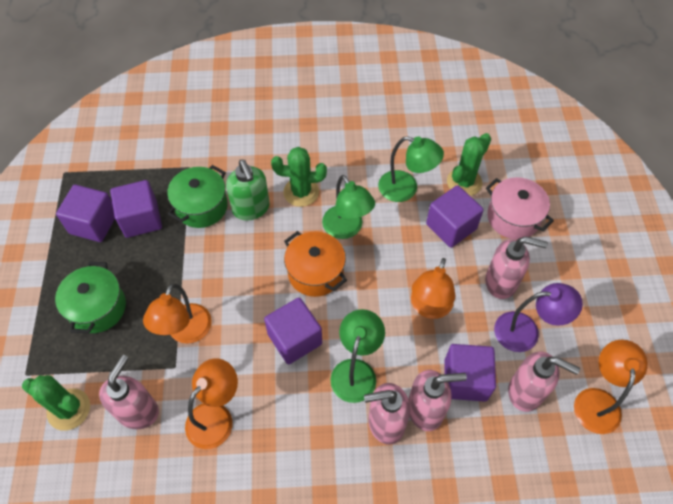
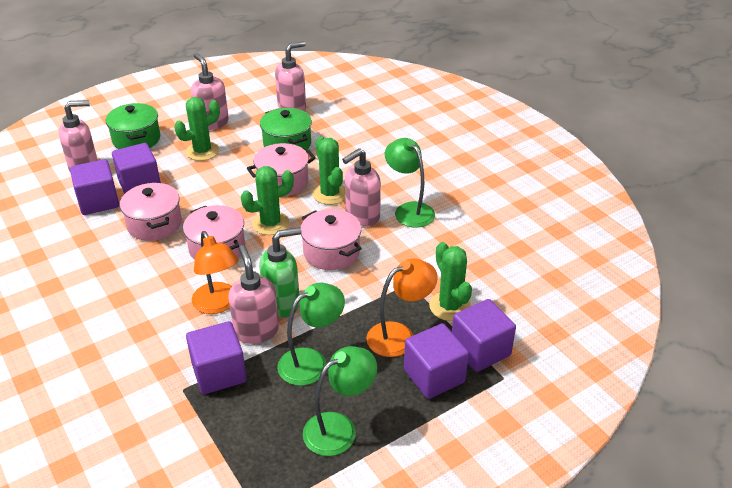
green cactus: [22,375,90,431] [271,147,327,207] [447,133,491,196] = 3 -> [174,97,220,161] [241,166,294,235] [312,137,345,205] [429,242,472,321] = 4
orange lamp: [143,284,212,344] [185,359,238,449] [411,258,455,319] [574,340,648,434] = 4 -> [192,231,238,314] [366,258,438,357] = 2
orange pot: [284,231,347,297] = 1 -> none = 0
pink pot: [486,177,554,239] = 1 -> [120,182,182,241] [183,205,245,260] [247,143,316,197] [300,209,362,270] = 4
purple lamp: [494,283,583,352] = 1 -> none = 0

